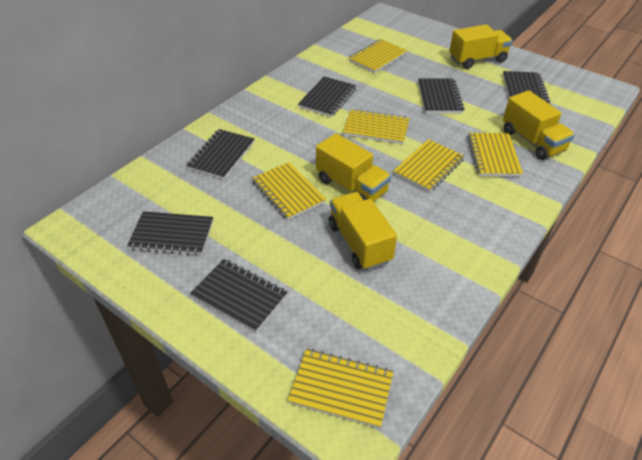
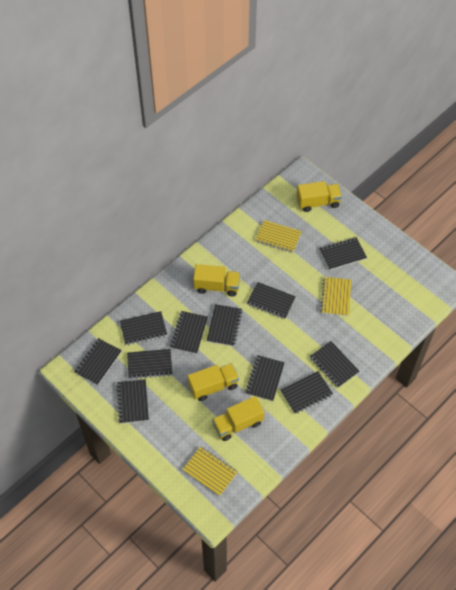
black notebook: [127,211,213,256] [186,129,255,179] [190,259,288,332] [298,76,357,117] [418,78,464,113] [503,71,550,104] = 6 -> [74,338,122,385] [116,379,149,424] [120,311,167,345] [127,349,172,379] [170,311,208,354] [207,304,243,346] [245,355,285,401] [247,282,296,319] [281,371,333,414] [310,341,360,388] [319,237,367,270] = 11
yellow notebook: [252,162,326,220] [288,349,393,428] [343,109,410,144] [349,39,407,73] [394,139,464,192] [467,133,523,177] = 6 -> [182,446,237,496] [256,220,302,253] [320,277,351,316] = 3

